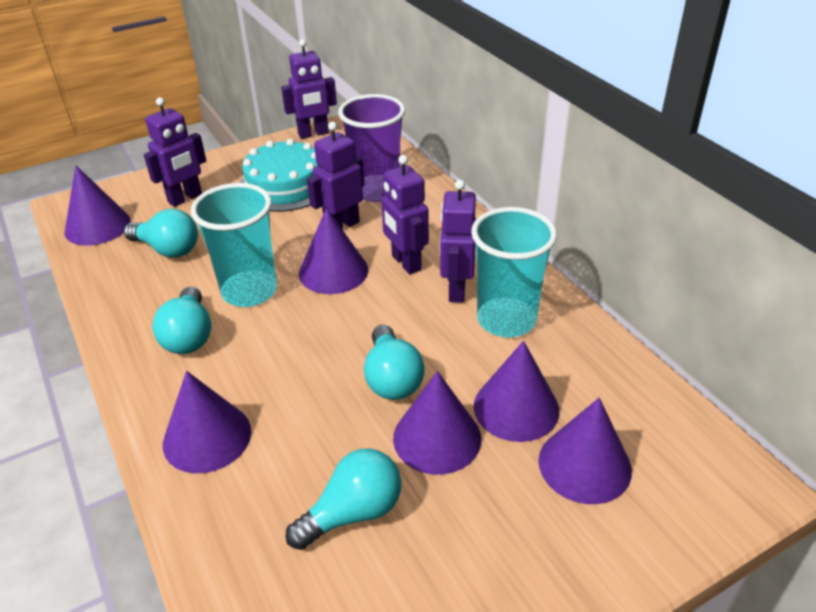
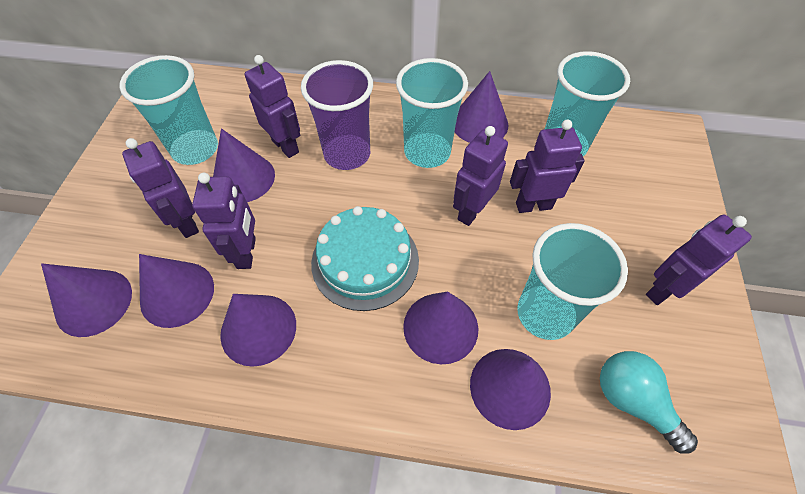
purple cone: [64,166,131,246] [163,371,251,473] [299,208,368,294] [393,371,481,475] [474,341,559,442] [538,398,632,504] = 6 -> [41,263,132,337] [139,254,214,328] [213,128,275,202] [220,294,296,367] [403,291,478,364] [455,71,508,143] [470,349,551,430] = 7
purple robot: [144,97,206,207] [281,39,337,139] [307,122,365,230] [381,155,429,275] [439,180,476,303] = 5 -> [122,138,199,238] [192,172,256,269] [245,55,300,158] [453,126,508,226] [510,120,585,213] [646,214,752,305] = 6
turquoise cup: [191,183,277,307] [471,207,557,337] = 2 -> [120,55,218,165] [396,58,468,168] [517,223,628,340] [545,51,630,156] = 4
turquoise light bulb: [124,209,198,258] [152,287,211,354] [285,448,401,550] [364,325,425,400] = 4 -> [600,351,698,454] = 1

